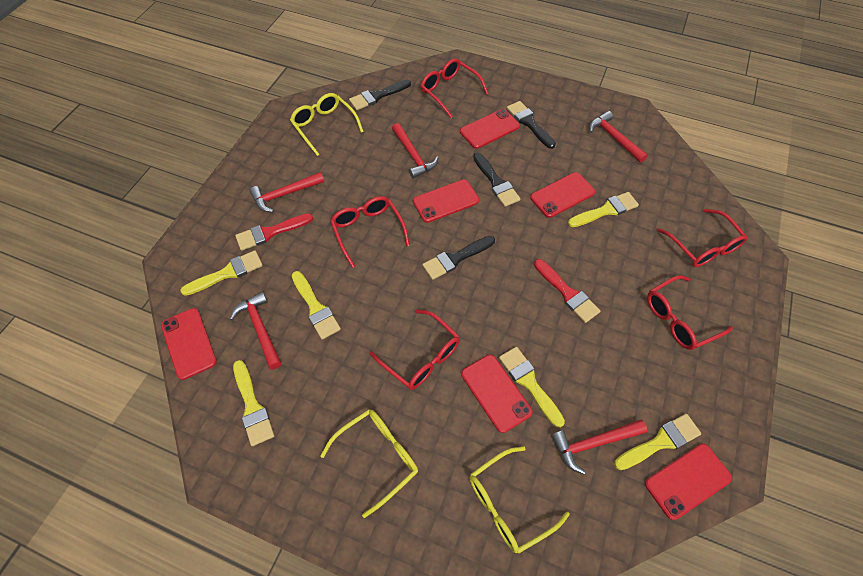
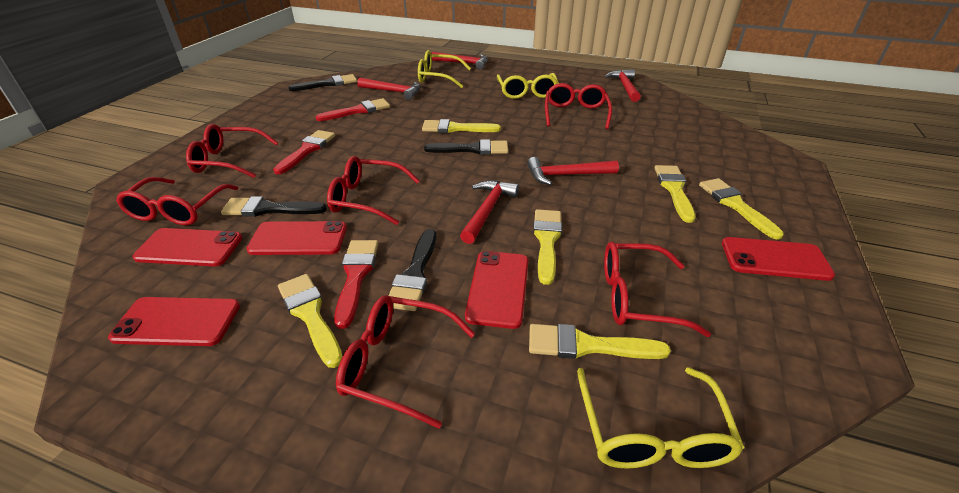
red brush: [235,213,313,251] [534,259,600,323] = 2 -> [273,130,335,175] [316,98,390,121] [334,240,378,329] = 3
red glasses: [330,196,410,268] [369,310,460,390] [420,58,488,118] [647,275,733,350] [658,209,748,267] = 5 -> [116,177,238,225] [186,124,278,178] [327,156,420,225] [336,295,475,429] [545,83,612,129] [604,242,711,337] = 6
red phone: [161,308,217,380] [413,179,479,223] [460,109,520,149] [461,355,533,433] [530,172,595,218] [645,444,732,520] = 6 -> [108,297,240,346] [132,228,242,267] [246,221,347,255] [465,251,528,329] [722,237,835,281] = 5

